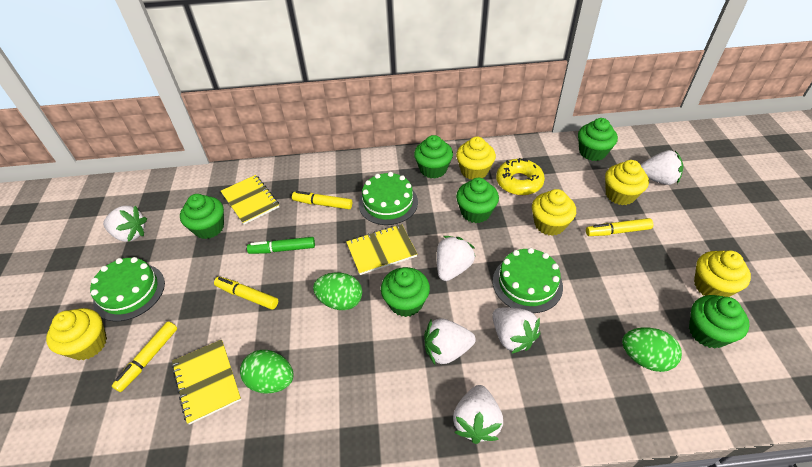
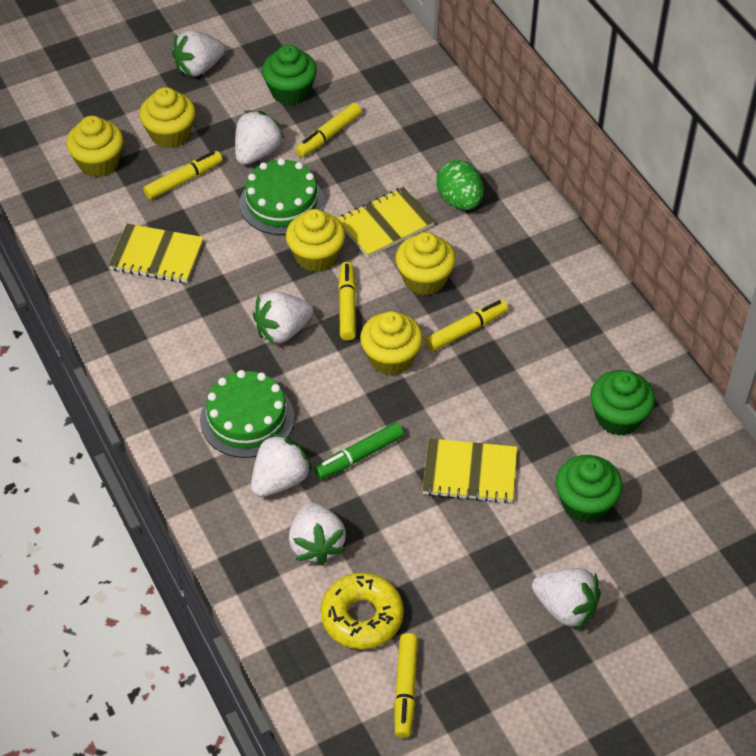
green cake: [90,257,165,321] [358,172,418,225] [493,248,563,313] = 3 -> [200,370,294,458] [239,158,325,235] = 2
green cupcake: [180,194,224,239] [381,267,430,317] [414,135,453,179] [456,178,499,223] [578,118,618,161] [689,295,750,349] = 6 -> [262,45,317,105] [556,455,623,523] [590,370,655,436] = 3
green egg: [240,350,293,394] [313,272,362,310] [622,328,682,372] = 3 -> [436,160,484,210] = 1
yellow marker: [112,321,177,392] [214,277,278,310] [292,191,352,209] [586,218,653,236] = 4 -> [143,151,223,200] [295,103,362,157] [338,262,356,341] [394,633,418,738] [425,299,508,351] = 5

